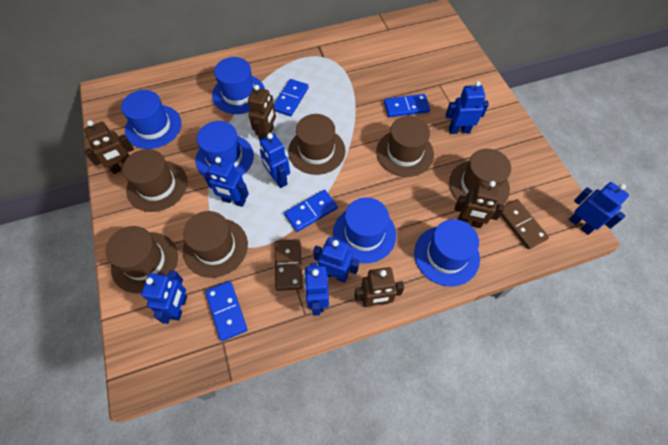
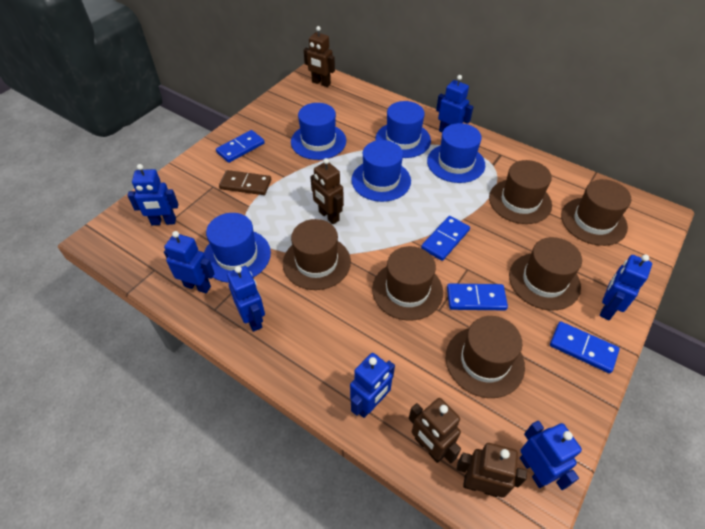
brown domino: [275,239,302,291] [501,199,549,249] = 2 -> [219,170,271,195] = 1

